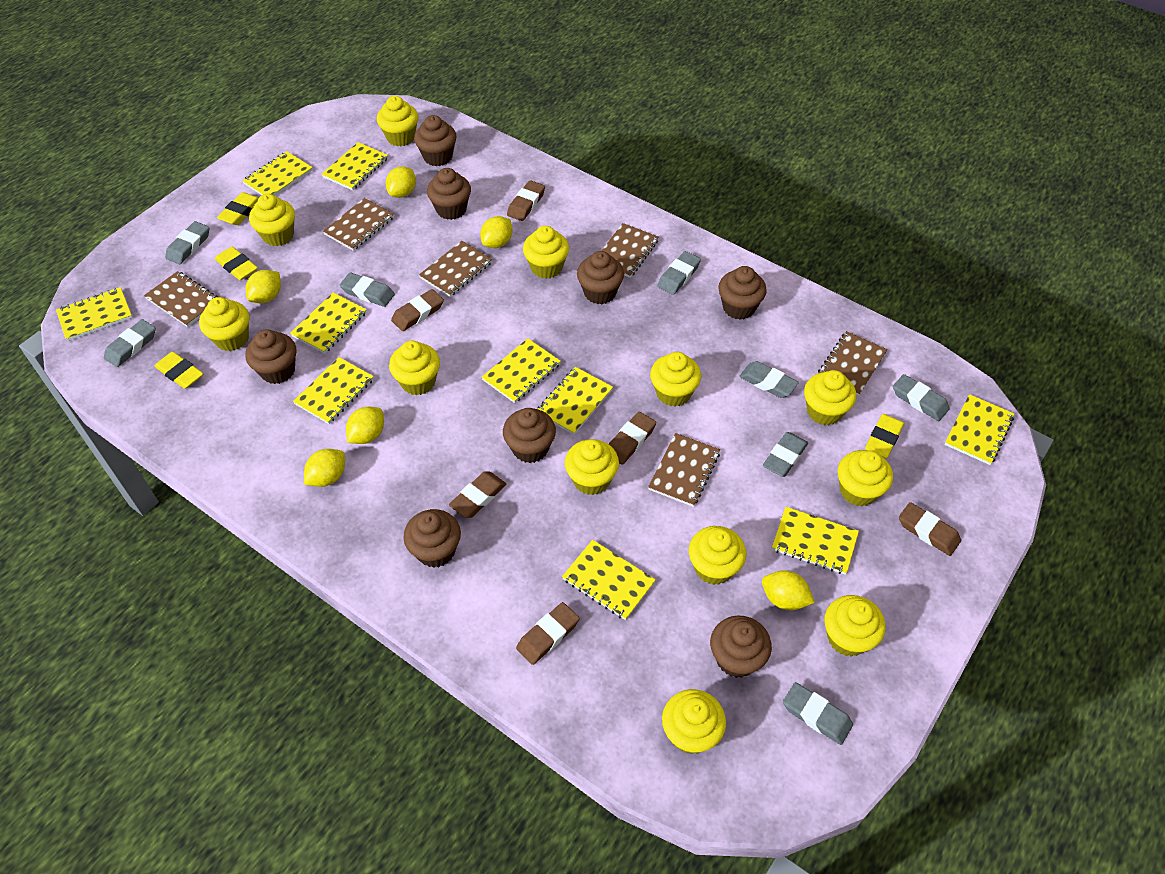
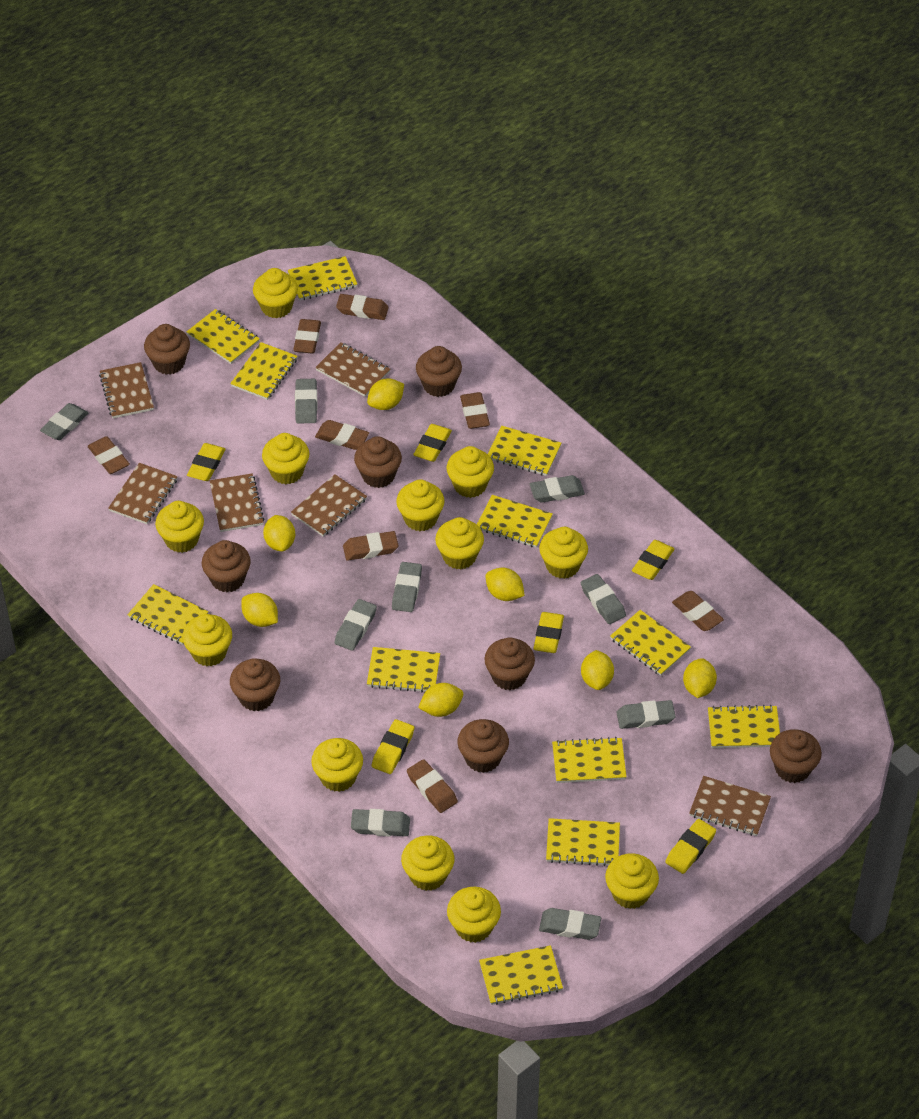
brown eraser: [391,289,444,331] [449,471,506,518] [507,180,545,221] [516,602,580,665] [609,412,656,465] [899,502,961,556] = 6 -> [88,436,130,474] [293,319,321,354] [315,420,369,450] [336,294,389,320] [343,531,399,561] [407,759,458,813] [460,392,490,429] [672,591,724,631] = 8
grey eraser: [104,319,156,367] [165,221,209,264] [340,273,395,307] [657,251,701,295] [739,361,799,398] [763,432,808,477] [783,682,853,745] [893,374,950,421] = 8 -> [40,403,88,440] [295,379,317,424] [334,599,377,651] [351,809,410,836] [392,562,422,612] [530,475,585,503] [539,908,601,940] [581,574,626,624] [616,700,676,729] = 9
yellow eraser: [154,352,203,389] [215,247,258,280] [217,192,259,225] [865,414,904,458] = 4 -> [187,443,226,481] [372,719,414,774] [413,424,452,462] [533,612,564,653] [632,540,674,580] [665,819,716,874] = 6
yellow lemon: [246,270,281,303] [304,449,345,487] [346,407,384,444] [386,166,416,198] [480,216,512,248] [762,570,815,610] = 6 -> [241,593,278,627] [263,515,295,552] [367,379,404,410] [418,683,463,717] [486,568,525,601] [581,650,614,690] [683,658,717,698] = 7
yellow notebook: [56,287,133,341] [242,151,313,196] [290,293,367,354] [293,357,374,424] [322,142,388,190] [482,338,561,403] [537,367,613,435] [562,540,656,620] [772,507,859,575] [944,394,1014,465] = 10 -> [127,584,208,645] [186,309,260,364] [230,342,297,400] [288,256,357,300] [367,647,440,692] [477,495,553,548] [479,945,563,1005] [488,426,561,476] [546,818,620,866] [552,737,627,783] [610,610,691,676] [708,705,780,748] = 12

